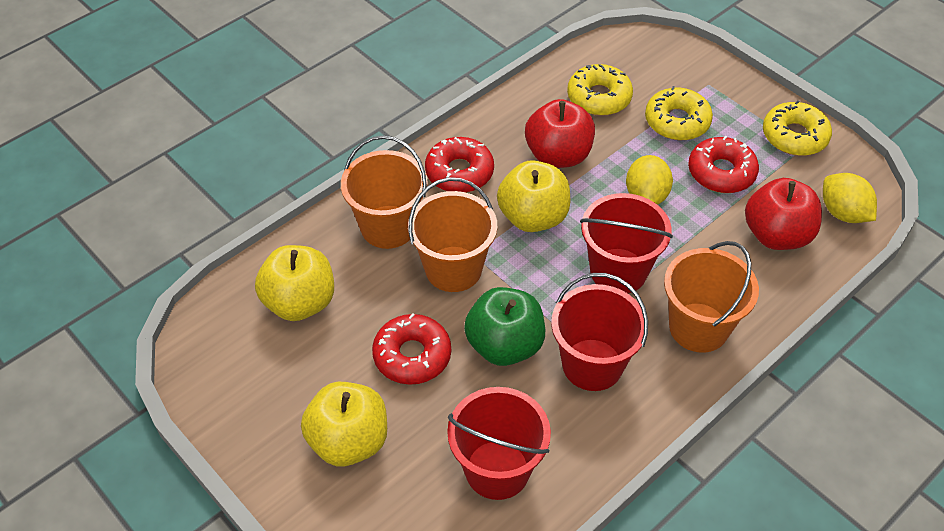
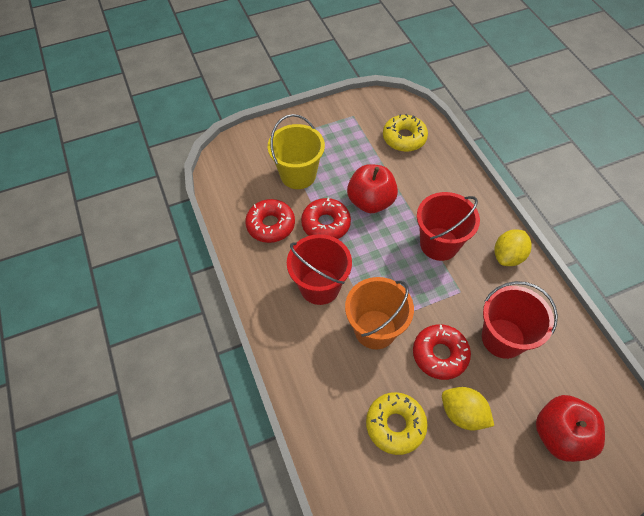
green apple: [464,287,545,366] = 1 -> none = 0
orange bucket: [341,135,428,249] [408,177,497,292] [664,241,759,353] = 3 -> [345,277,414,349] = 1
yellow apple: [255,245,334,321] [301,382,387,467] [497,160,570,232] = 3 -> none = 0
yellow bucket: none = 0 -> [268,114,325,189] = 1
yellow donut: [567,64,633,116] [645,86,713,140] [763,100,832,156] = 3 -> [366,392,428,455] [383,114,428,152] = 2

